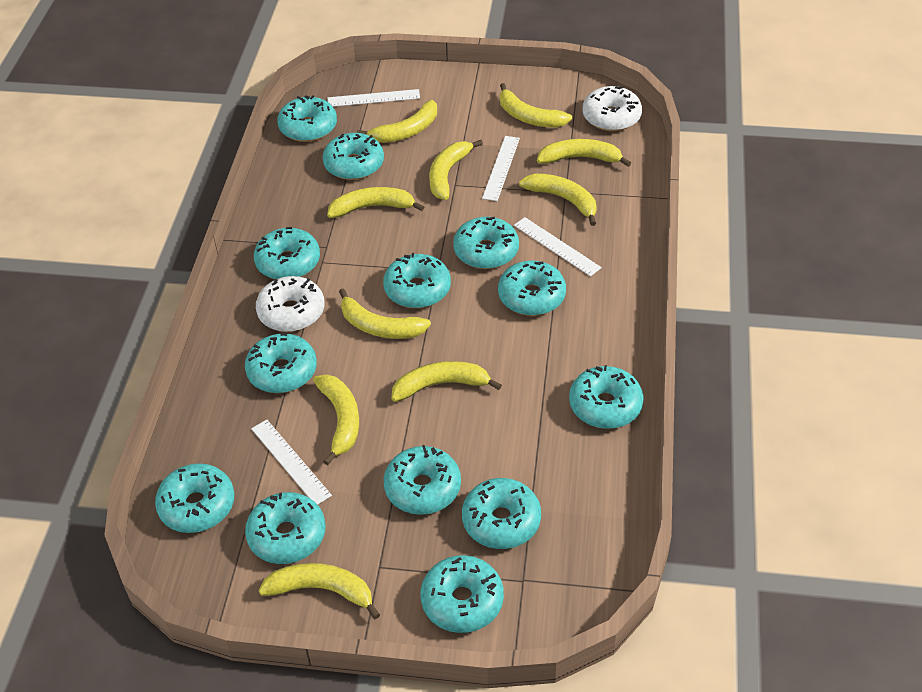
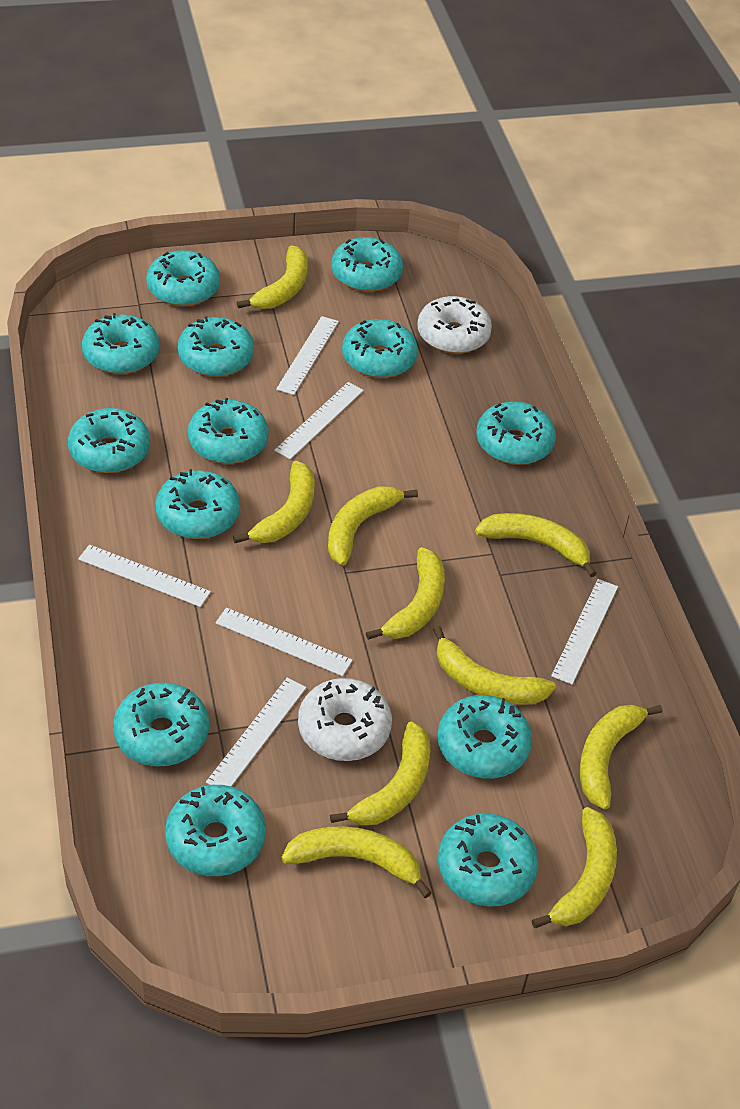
white ruler: [251,420,332,505] [327,89,420,107] [482,136,520,201] [514,217,602,276] = 4 -> [78,544,211,607] [206,678,306,787] [216,608,353,676] [274,382,364,459] [276,316,339,395] [551,579,618,685] = 6

